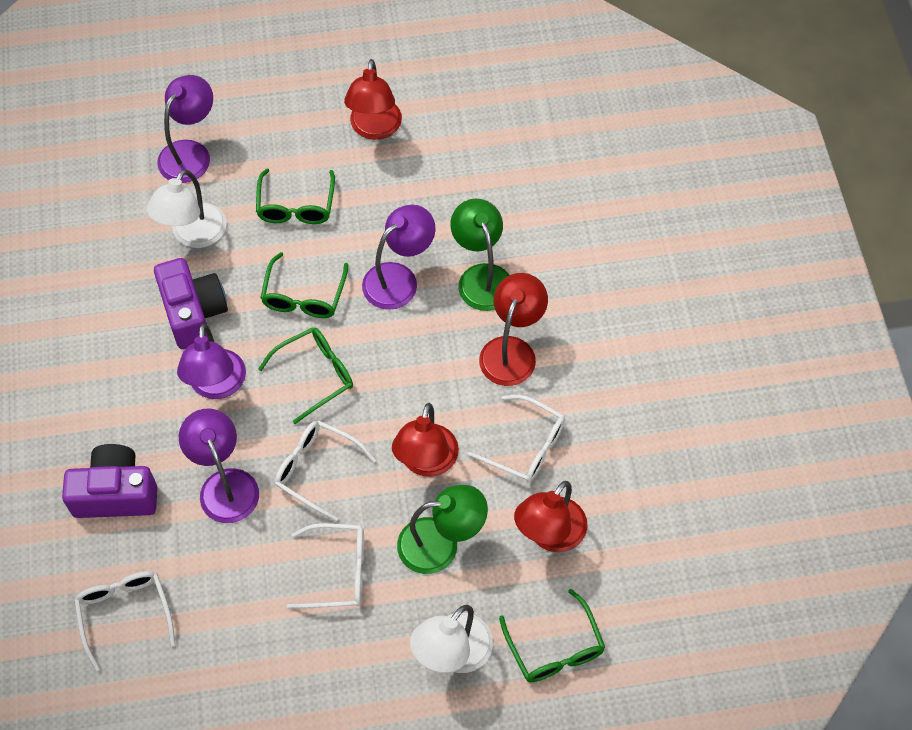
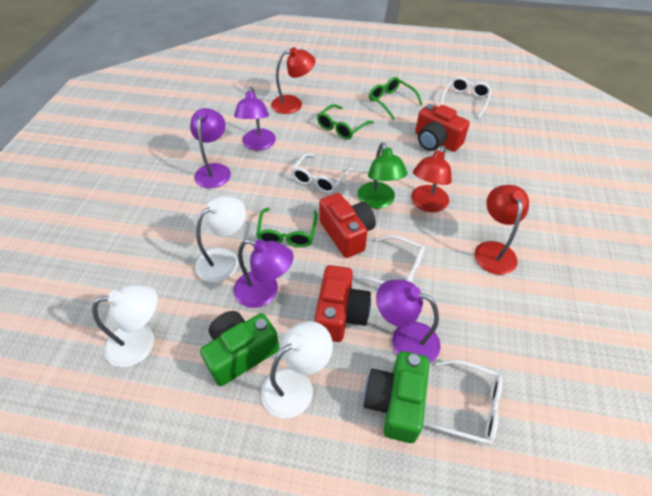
green camera: none = 0 -> [200,311,280,386] [364,351,430,443] = 2
green glasses: [256,168,335,224] [258,327,353,424] [260,252,348,318] [499,589,605,683] = 4 -> [256,208,318,247] [317,104,374,140] [369,77,423,120] = 3
green lamp: [397,485,488,574] [450,199,509,311] = 2 -> [357,142,408,209] = 1
purple camera: [62,444,157,518] [154,258,228,349] = 2 -> none = 0
red camera: none = 0 -> [314,265,371,342] [319,193,376,258] [415,104,470,152] = 3
red lamp: [344,59,402,140] [392,403,459,477] [479,273,548,386] [514,481,588,552] = 4 -> [271,47,316,114] [411,146,452,212] [475,185,529,275] = 3
white lamp: [147,169,227,248] [410,605,493,673] = 2 -> [92,285,158,367] [195,196,246,282] [261,321,333,418] = 3

